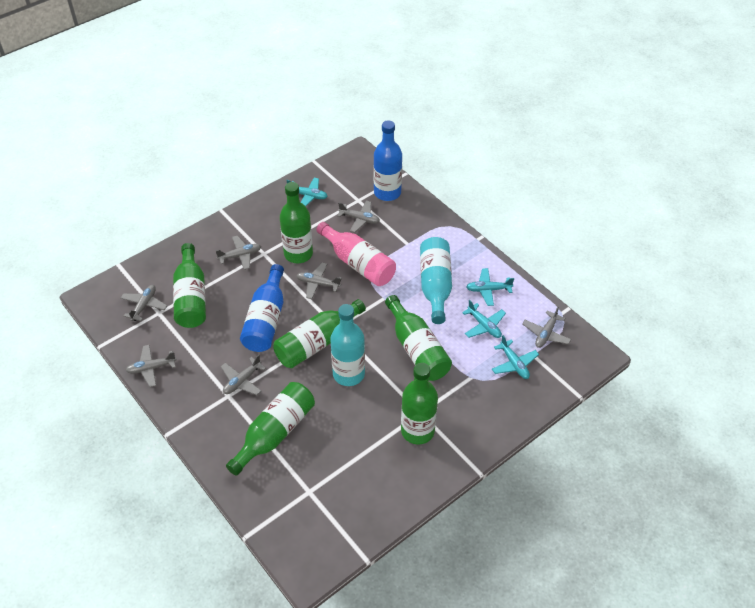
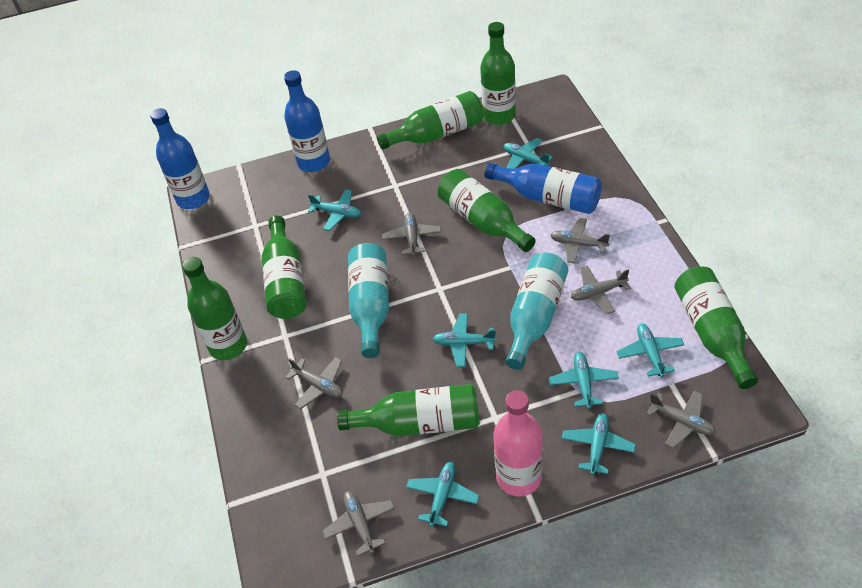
blue bottle: [240,264,284,352] [374,120,402,201] = 2 -> [150,108,210,209] [284,70,330,172] [484,163,602,214] = 3
green bottle: [173,243,206,328] [226,382,315,476] [273,299,366,368] [280,182,313,263] [385,295,452,381] [401,363,438,444] = 6 -> [182,257,247,360] [262,216,306,319] [337,384,480,436] [377,91,483,150] [438,169,536,252] [480,22,516,125] [674,266,758,389] = 7
grey plane: [121,285,167,321] [126,345,177,387] [216,235,261,270] [221,355,266,395] [296,263,342,299] [337,201,380,233] [522,306,571,348] = 7 -> [286,357,343,409] [322,491,395,556] [382,213,441,256] [551,218,610,263] [571,266,631,314] [646,391,716,448] = 6
turquoise plane: [286,178,328,207] [462,300,506,338] [466,268,514,306] [492,335,539,379] = 4 -> [308,189,361,231] [406,462,479,527] [433,313,496,367] [504,138,553,169] [549,352,619,409] [562,413,636,475] [616,324,684,377] = 7

